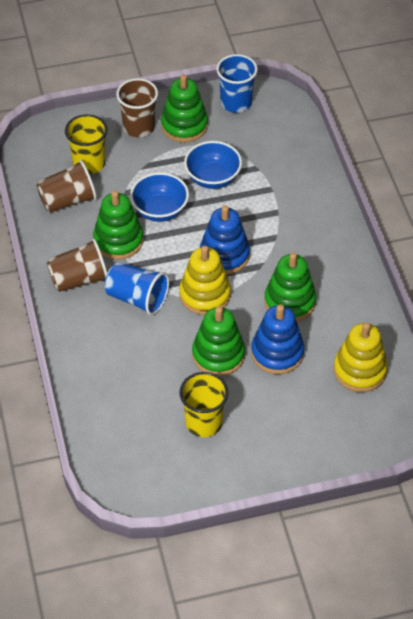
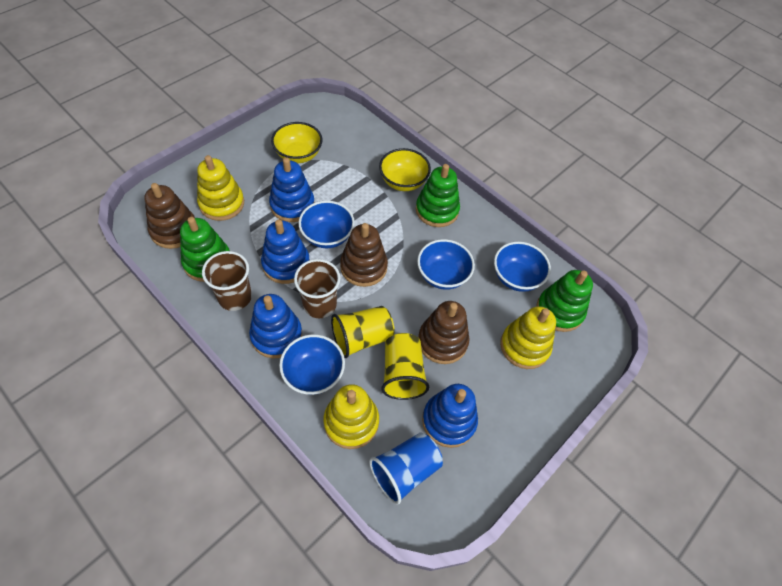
blue bowl: [130,172,189,222] [184,141,242,189] = 2 -> [279,334,345,395] [298,201,355,248] [417,239,475,290] [494,242,551,292] = 4
blue cup: [105,262,169,315] [216,54,258,113] = 2 -> [369,433,443,505] = 1
blue stacking toy: [200,205,250,275] [251,304,304,374] = 2 -> [249,294,302,358] [261,219,310,284] [269,158,315,222] [422,384,478,448] = 4
brown cup: [36,160,97,213] [47,239,107,292] [116,78,158,137] = 3 -> [202,251,252,311] [294,259,340,318] = 2
brown stacking toy: none = 0 -> [144,183,195,249] [340,223,388,287] [418,301,469,364] = 3
green stacking toy: [93,191,144,260] [161,75,208,142] [192,306,245,376] [264,253,316,321] = 4 -> [180,217,230,282] [416,164,460,227] [537,270,593,332] = 3
yellow bowl: none = 0 -> [271,122,323,163] [379,148,431,191] = 2
yellow stacking toy: [179,246,231,315] [334,322,388,392] = 2 -> [197,155,244,221] [323,384,379,449] [500,306,556,369] = 3

